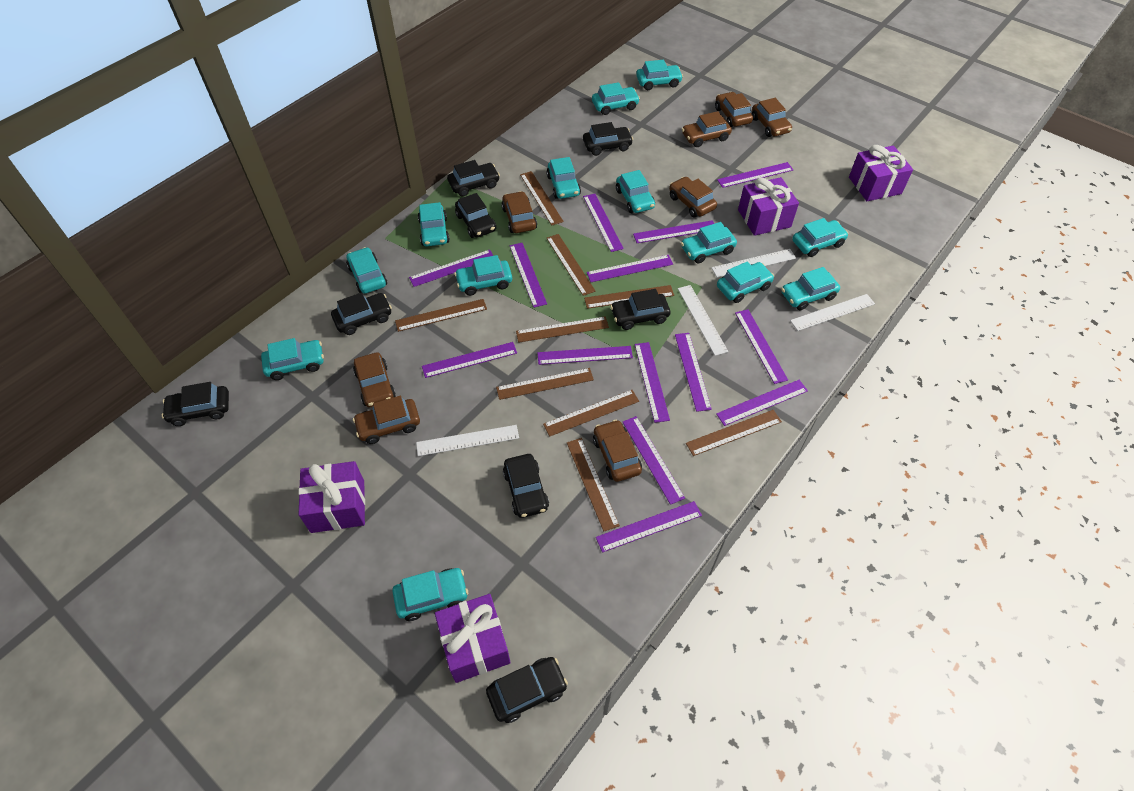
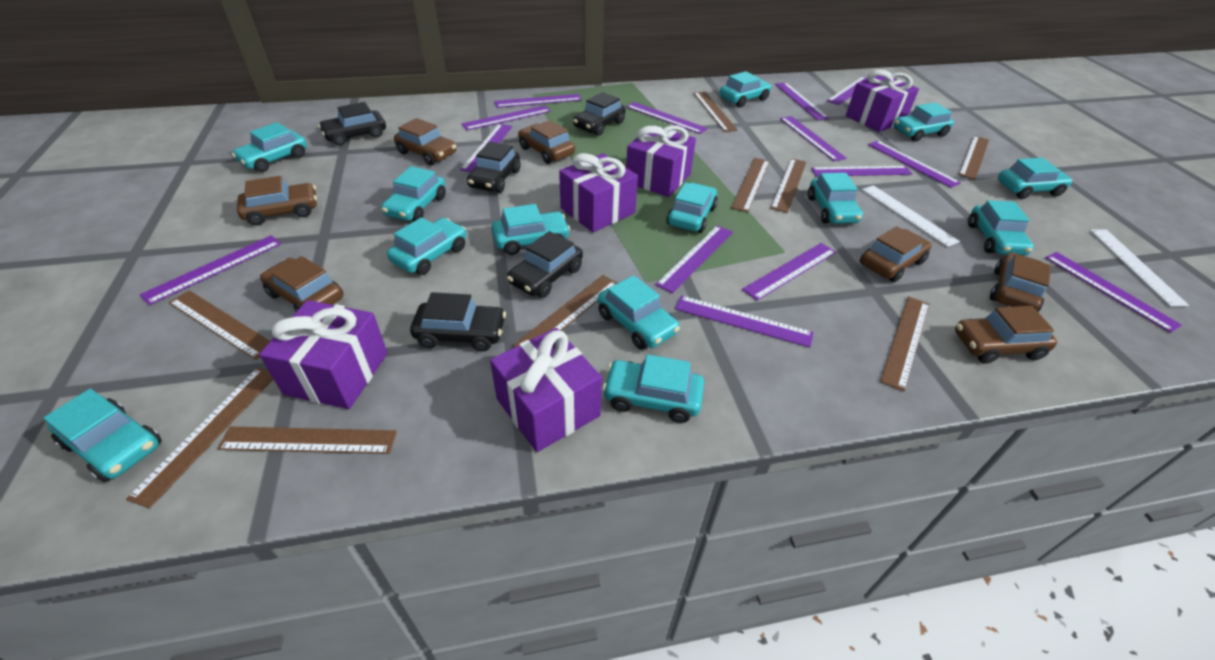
black car: [162,382,229,426] [331,293,392,335] [447,160,500,197] [455,193,496,238] [486,657,568,723] [503,454,549,518] [583,122,633,156] [610,289,670,330] = 8 -> [318,102,386,146] [410,292,506,351] [467,142,520,193] [507,231,583,298] [573,92,626,136] = 5
brown car: [353,352,396,407] [353,396,420,444] [501,191,537,233] [593,420,642,482] [669,177,717,217] [682,111,732,147] [715,92,753,127] [752,98,792,137] = 8 -> [237,176,317,225] [260,256,344,312] [394,118,456,165] [518,120,575,164] [860,226,932,282] [955,306,1057,364] [990,252,1051,312] = 7
purple gift: [298,461,365,533] [435,594,511,683] [738,177,799,236] [849,145,913,201] = 4 -> [259,300,388,409] [490,328,602,452] [559,153,638,232] [626,125,696,197] [846,69,919,132] = 5
white ruler: [416,425,519,456] [678,285,728,356] [712,249,796,278] [790,294,875,331] = 4 -> [862,185,960,247] [1090,230,1189,306] = 2

